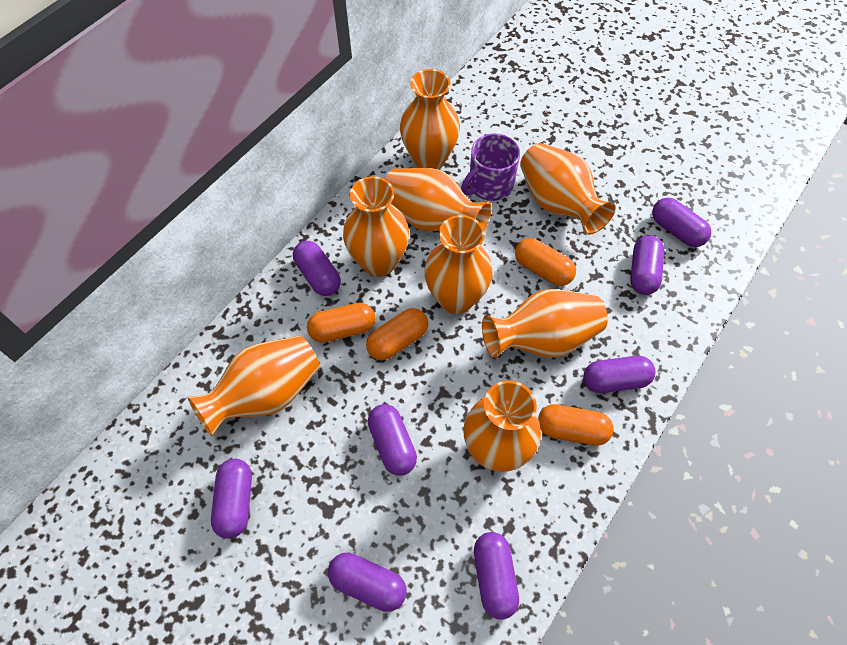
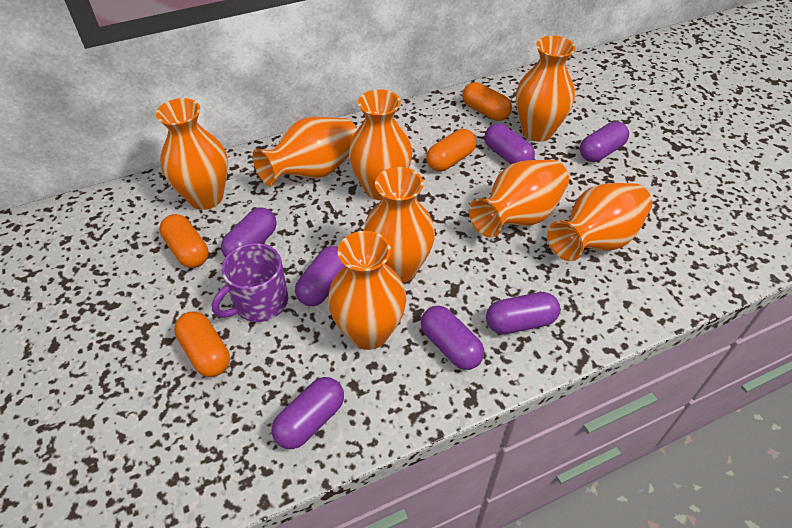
purple capsule: [211,459,252,539] [293,241,341,296] [328,552,407,612] [368,404,417,475] [474,532,519,619] [583,356,656,393] [630,235,664,295] [652,197,711,247] = 8 -> [221,208,277,258] [272,377,344,449] [295,246,345,306] [421,306,484,370] [484,124,535,164] [486,292,560,334] [580,121,629,162] = 7

